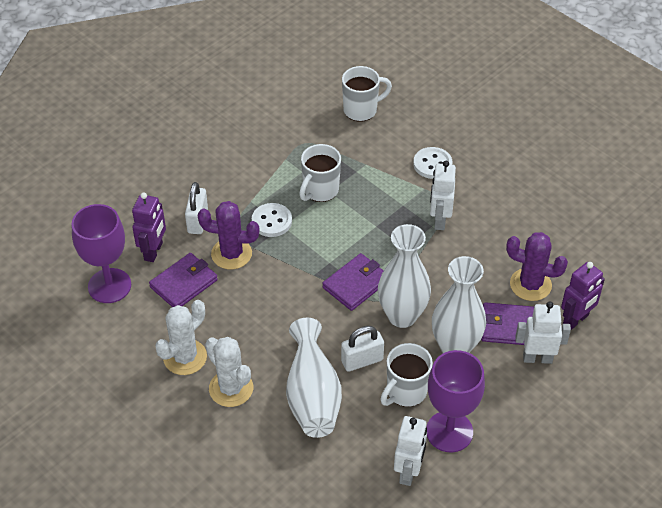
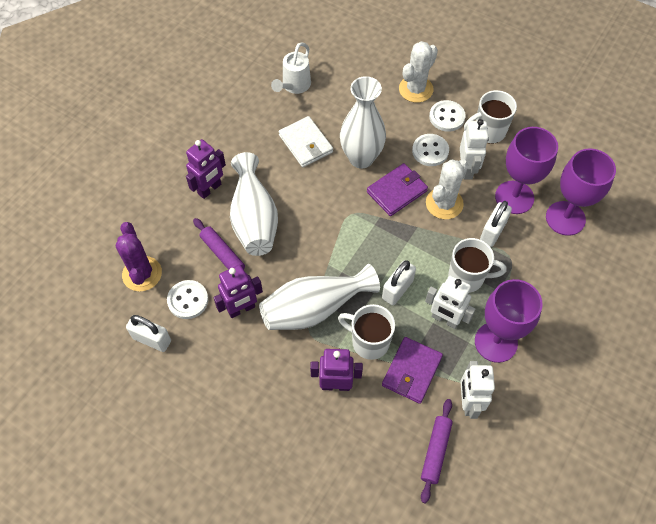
purple cactus: [198,201,259,269] [506,232,568,301] = 2 -> [115,222,162,291] = 1
purple goblet: [71,204,131,303] [426,350,485,452] = 2 -> [475,279,543,363] [495,127,558,214] [546,148,616,236] = 3
purple robot: [132,192,166,262] [561,262,605,330] = 2 -> [186,139,226,199] [213,265,263,318] [310,349,363,391] = 3
purple rolling pin: none = 0 -> [193,218,252,282] [421,399,453,504] = 2
purple wallet: [149,253,218,307] [322,253,384,311] [481,302,534,345] = 3 -> [367,163,428,216] [382,337,443,404] = 2
white button: [252,203,292,237] [413,147,452,179] = 2 -> [167,280,208,319] [412,134,449,166] [429,100,466,132] = 3
white padlock: [185,182,208,234] [341,326,384,372] = 2 -> [126,315,171,352] [382,260,416,305] [480,201,512,247] = 3
white wallet: none = 0 -> [278,116,333,167] = 1
white watering can: none = 0 -> [271,42,311,94] = 1

